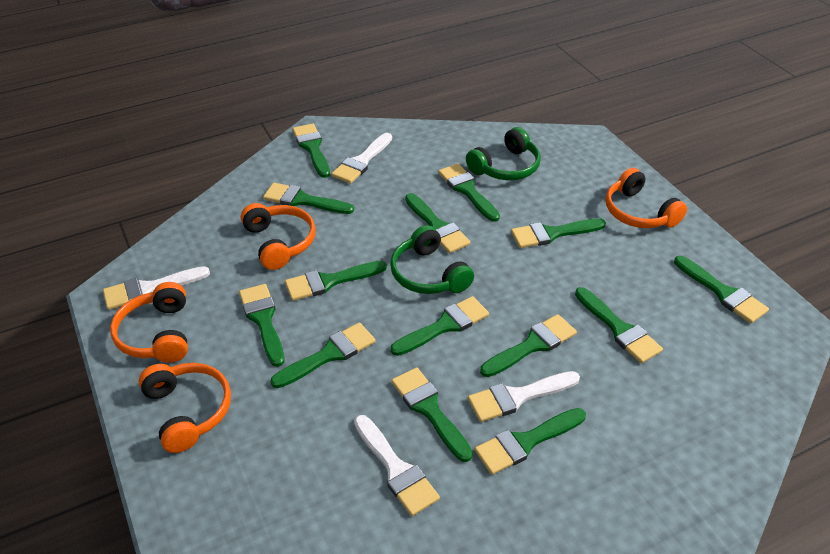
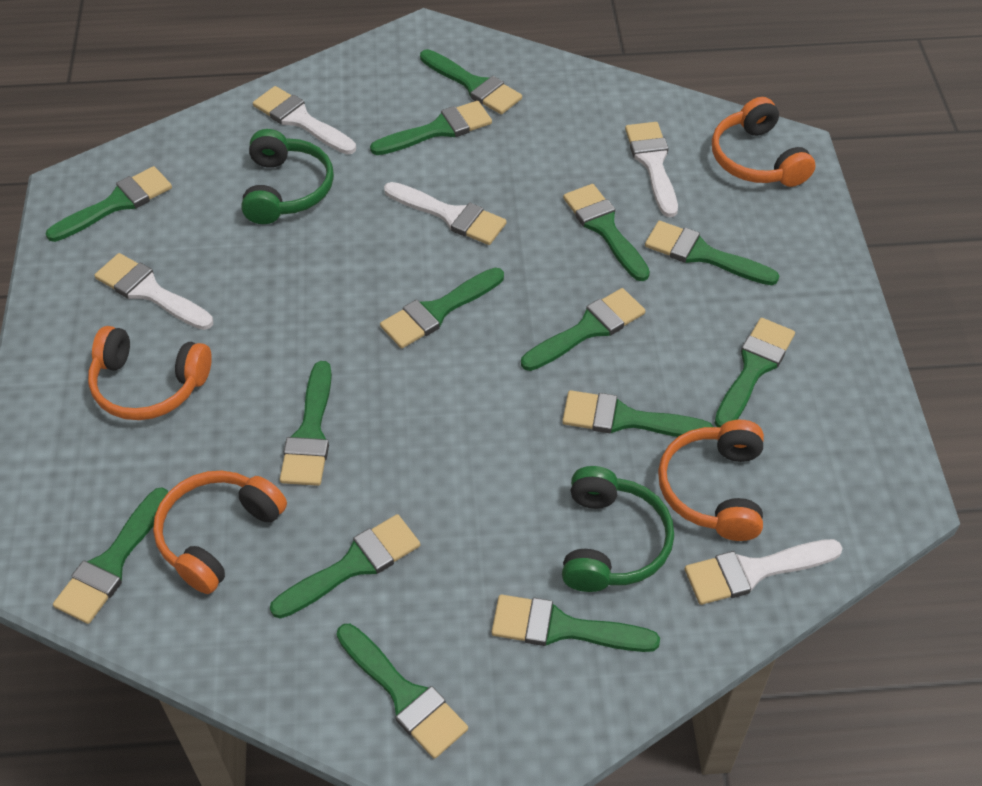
white brush: [103,266,210,310] [331,133,392,184] [354,415,440,516] [468,371,580,422] = 4 -> [94,253,213,330] [253,86,356,154] [384,182,507,245] [625,122,678,217] [684,539,843,605] = 5

